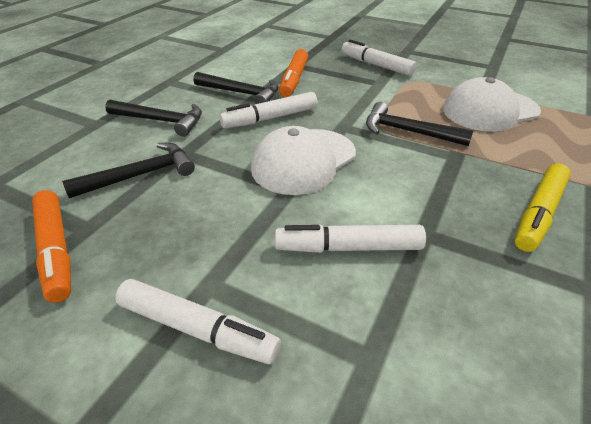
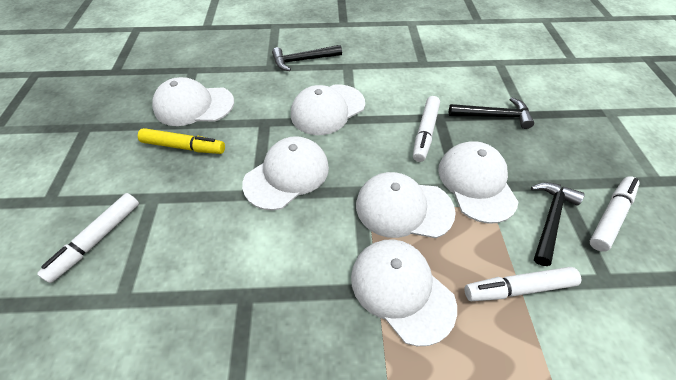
black hammer: [62,143,195,198] [105,99,202,137] [193,72,278,104] [366,102,474,146] = 4 -> [272,45,342,71] [449,97,534,129] [531,182,585,266] = 3
orange marker: [32,190,71,303] [279,49,308,97] = 2 -> none = 0
white cap: [251,126,356,195] [443,77,541,132] = 2 -> [152,77,234,126] [242,136,329,210] [291,84,365,135] [351,239,457,346] [356,172,456,238] [438,141,518,224] = 6

